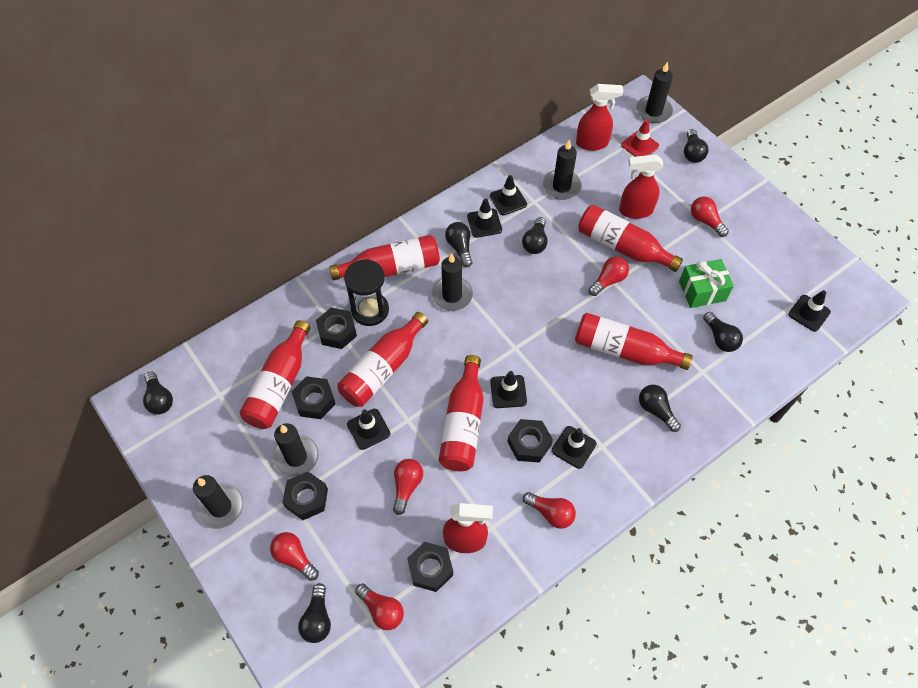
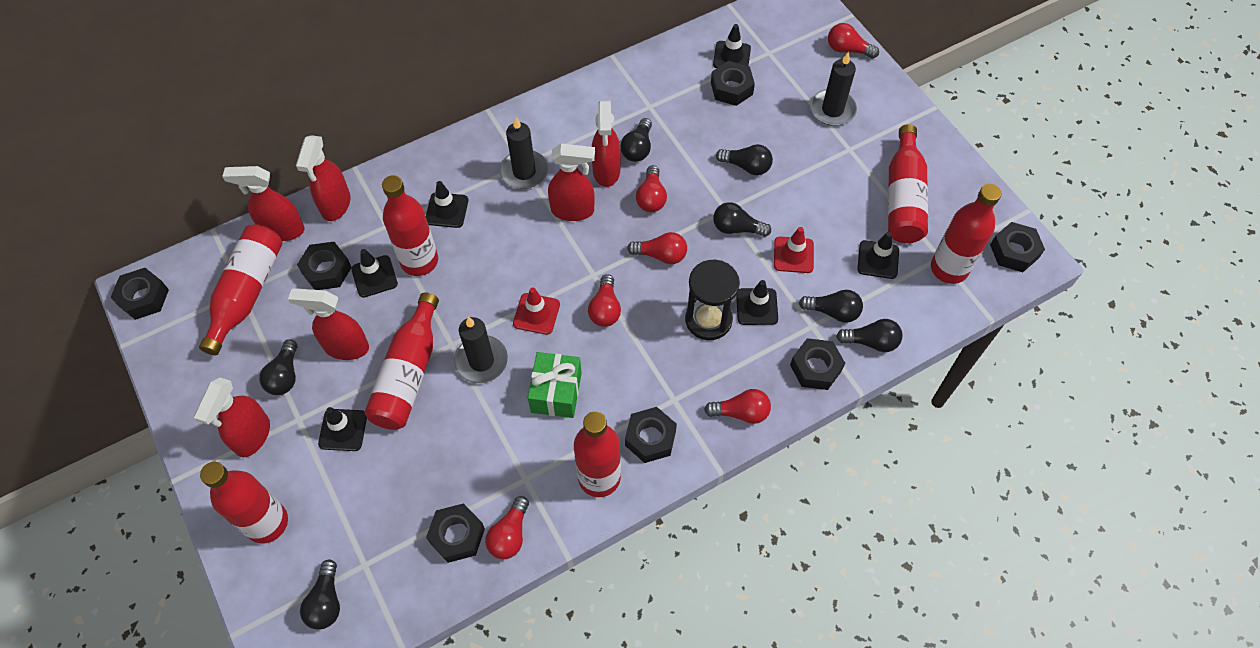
black candle: [193,475,243,529] [273,423,319,478] [431,253,473,311] [543,139,581,200] [636,62,673,123] = 5 -> [454,317,508,383] [500,117,548,189] [810,52,857,126] = 3
black nut: [282,472,328,520] [291,376,336,419] [316,307,357,349] [407,542,453,592] [508,419,553,463] = 5 -> [110,268,169,320] [297,242,352,290] [426,503,485,563] [625,407,677,463] [711,61,755,106] [790,338,845,390] [990,222,1045,272] = 7
red bottle: [239,320,311,429] [329,235,440,281] [337,312,428,407] [439,355,484,471] [575,313,693,370] [578,205,683,272] = 6 -> [199,224,283,355] [200,462,288,544] [364,292,439,430] [382,175,438,276] [574,412,621,497] [888,124,928,243] [931,184,1002,284] = 7
red spray bottle: [443,503,493,553] [576,84,623,151] [619,154,663,219] = 3 -> [194,378,270,457] [222,166,305,241] [288,288,369,360] [296,135,351,221] [548,143,595,221] [592,101,621,187] = 6
red traffic cone: [621,119,659,157] = 1 -> [513,287,560,335] [774,227,814,273] = 2

